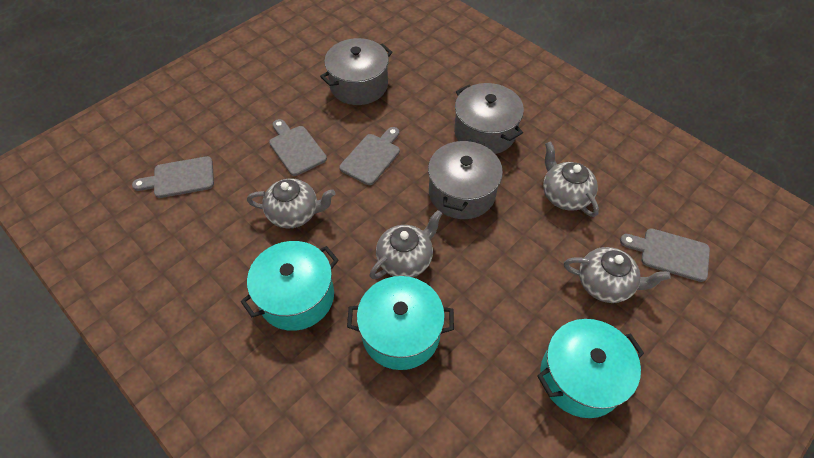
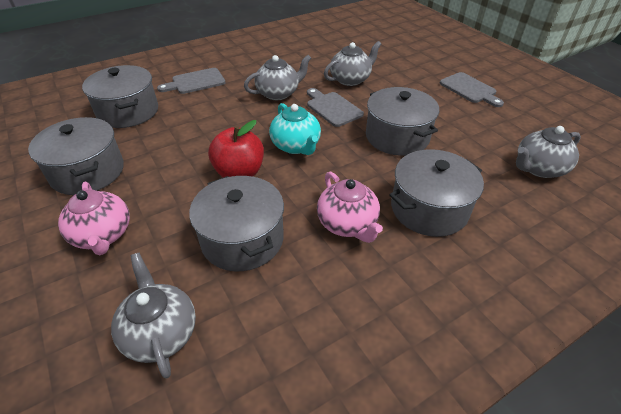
grey cutting board: [132,156,214,198] [269,119,327,176] [339,127,400,185] [620,228,710,282] = 4 -> [157,68,226,94] [307,88,364,127] [440,72,504,107] = 3
grey pot: [320,38,392,105] [428,139,503,219] [454,83,524,154] = 3 -> [28,117,124,195] [82,65,158,128] [189,176,284,271] [366,87,439,156] [389,149,484,237] = 5
pink teapot: none = 0 -> [58,182,130,255] [317,171,383,243] = 2
red apple: none = 0 -> [208,120,264,178] = 1
turquoise pot: [241,241,339,331] [347,276,454,370] [537,319,644,418] = 3 -> none = 0
turquoise teapot: none = 0 -> [269,103,321,155] = 1

